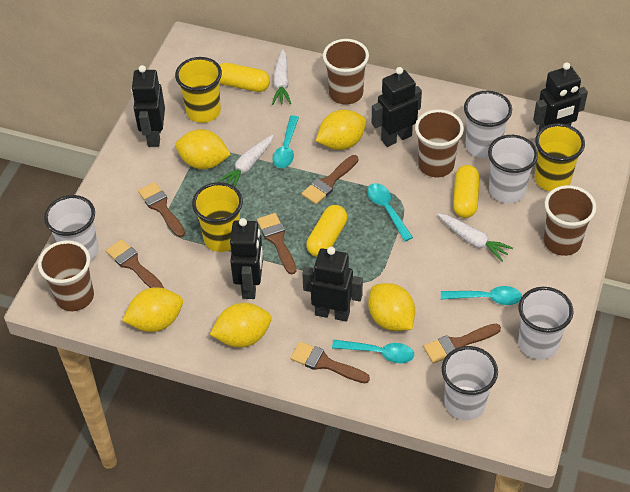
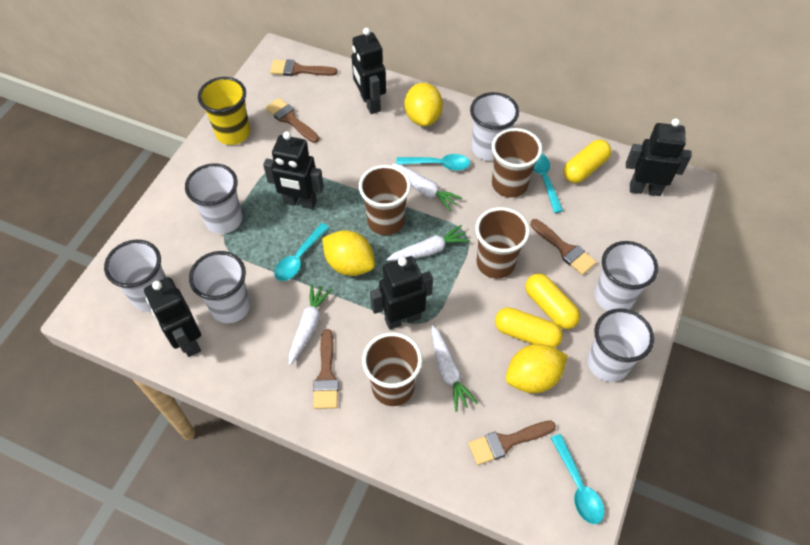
brown brush: [106,239,164,288] [138,182,185,237] [257,213,297,274] [290,342,370,383] [302,155,359,205] [423,324,501,364] = 6 -> [265,98,319,143] [270,59,338,76] [313,329,339,409] [468,421,556,465] [530,219,597,275] = 5
white carrot: [217,135,273,187] [272,49,291,105] [438,214,513,262] = 3 -> [289,284,332,365] [386,225,470,261] [392,163,462,211] [431,325,478,412] = 4
white cup: [44,195,99,261] [442,346,498,420] [464,91,512,158] [488,135,538,203] [518,287,573,360] = 5 -> [104,240,166,312] [185,163,242,234] [189,251,250,323] [470,92,519,161] [587,308,654,382] [595,241,658,311] = 6
yellow cup: [175,57,222,123] [192,182,243,252] [535,123,585,191] = 3 -> [198,77,250,145] = 1
yellow lemon: [122,287,183,332] [175,129,231,169] [210,303,272,348] [316,110,366,150] [368,283,415,331] = 5 -> [322,230,375,276] [404,83,443,126] [506,344,568,393] = 3

